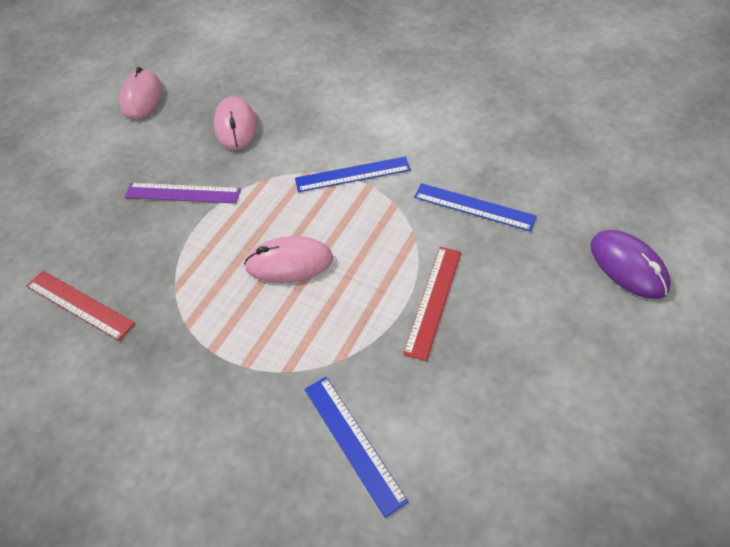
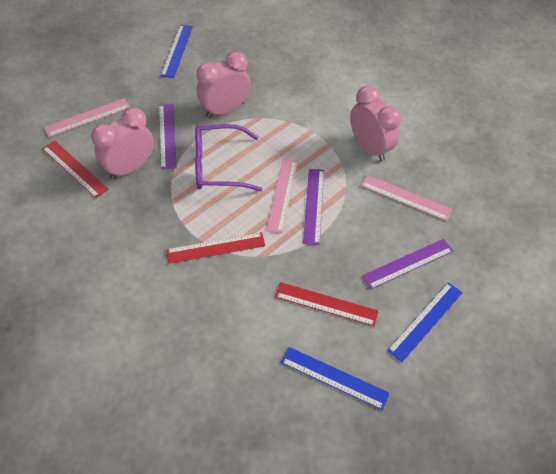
pink clock: none = 0 -> [91,108,154,180] [197,52,251,118] [350,86,401,161] = 3
pink mouse: [119,67,162,120] [214,96,257,150] [244,236,333,283] = 3 -> none = 0
pink ruler: none = 0 -> [44,98,130,137] [266,159,298,233] [361,175,452,221] = 3
purple glasses: none = 0 -> [195,124,262,191] = 1
purple mouse: [590,230,671,299] = 1 -> none = 0
purple ruler: [125,183,241,204] = 1 -> [159,104,177,170] [303,169,324,245] [362,239,453,289] = 3
red ruler: [27,271,135,341] [403,247,461,361] = 2 -> [42,140,109,198] [166,232,265,264] [275,282,379,326] = 3

